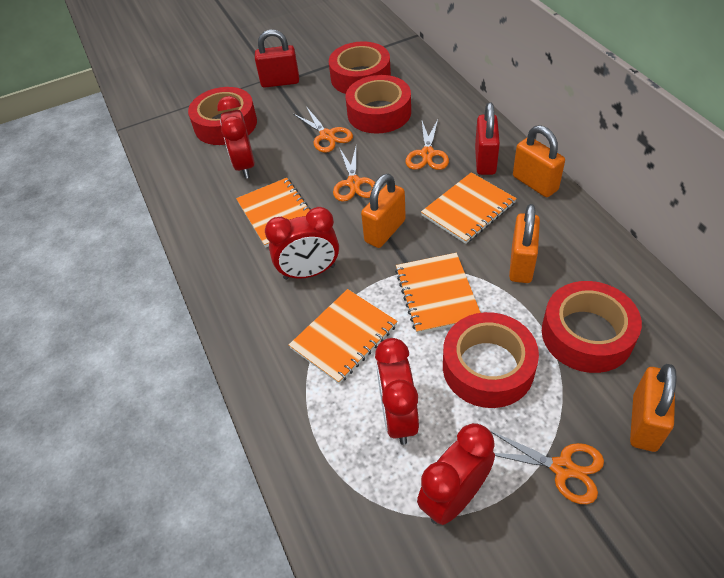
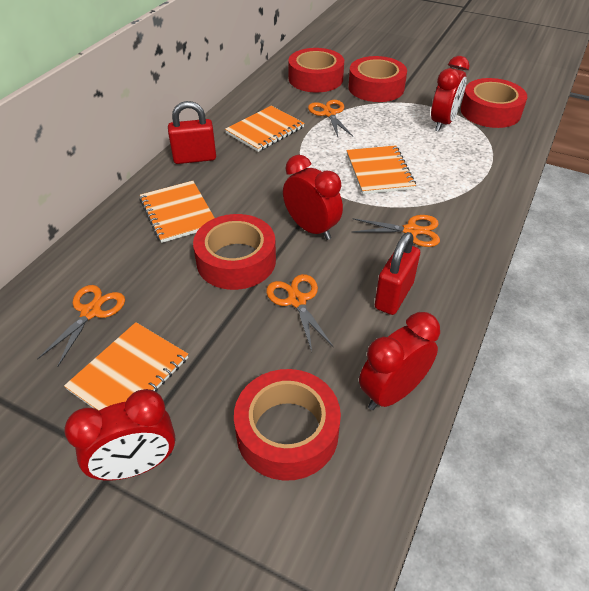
orange padlock: [361,174,406,248] [509,204,540,283] [513,125,565,197] [630,364,677,452] = 4 -> none = 0

